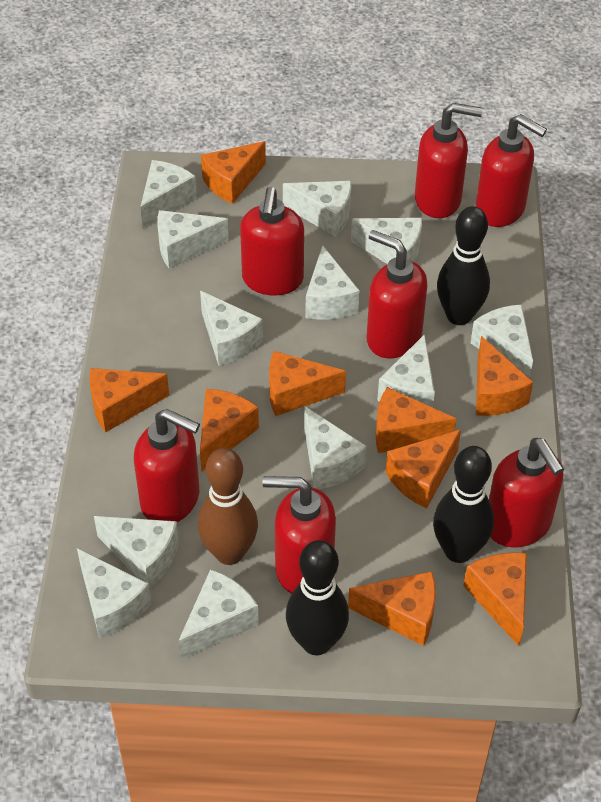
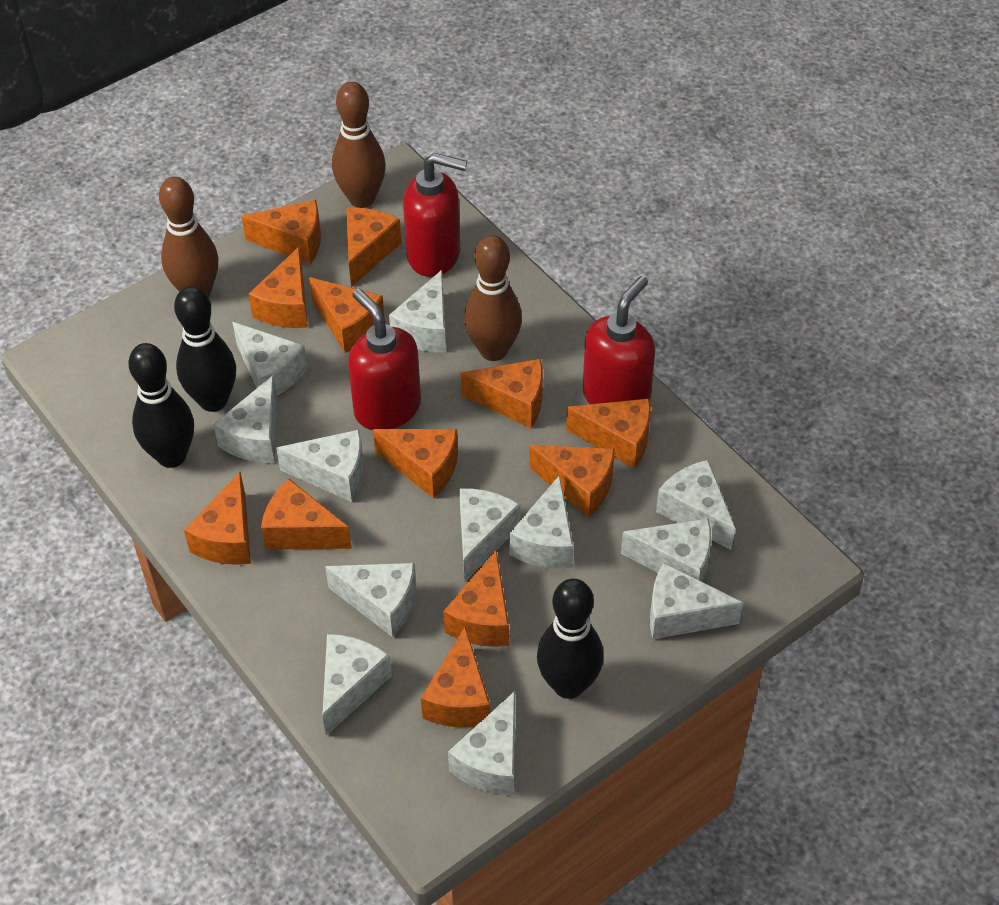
brown bowling pin: [198,448,258,565] = 1 -> [159,177,219,297] [332,82,386,208] [464,235,522,361] = 3
orange cheese: [90,368,169,432] [200,389,259,472] [201,141,266,204] [269,351,346,416] [348,571,436,646] [376,387,456,453] [386,430,461,508] [463,552,527,646] [476,336,533,416] = 9 -> [184,472,251,565] [242,200,321,264] [248,247,308,328] [261,479,352,550] [309,277,384,353] [346,208,402,287] [373,429,458,499] [421,627,490,728] [443,550,509,647] [461,359,543,428] [529,445,615,517] [566,399,651,469] = 12
red soap dispenser: [134,409,200,522] [240,187,304,295] [263,476,336,594] [367,230,428,358] [415,103,483,218] [476,114,547,227] [489,438,564,547] = 7 -> [348,289,421,430] [403,153,467,277] [583,276,655,404] = 3

